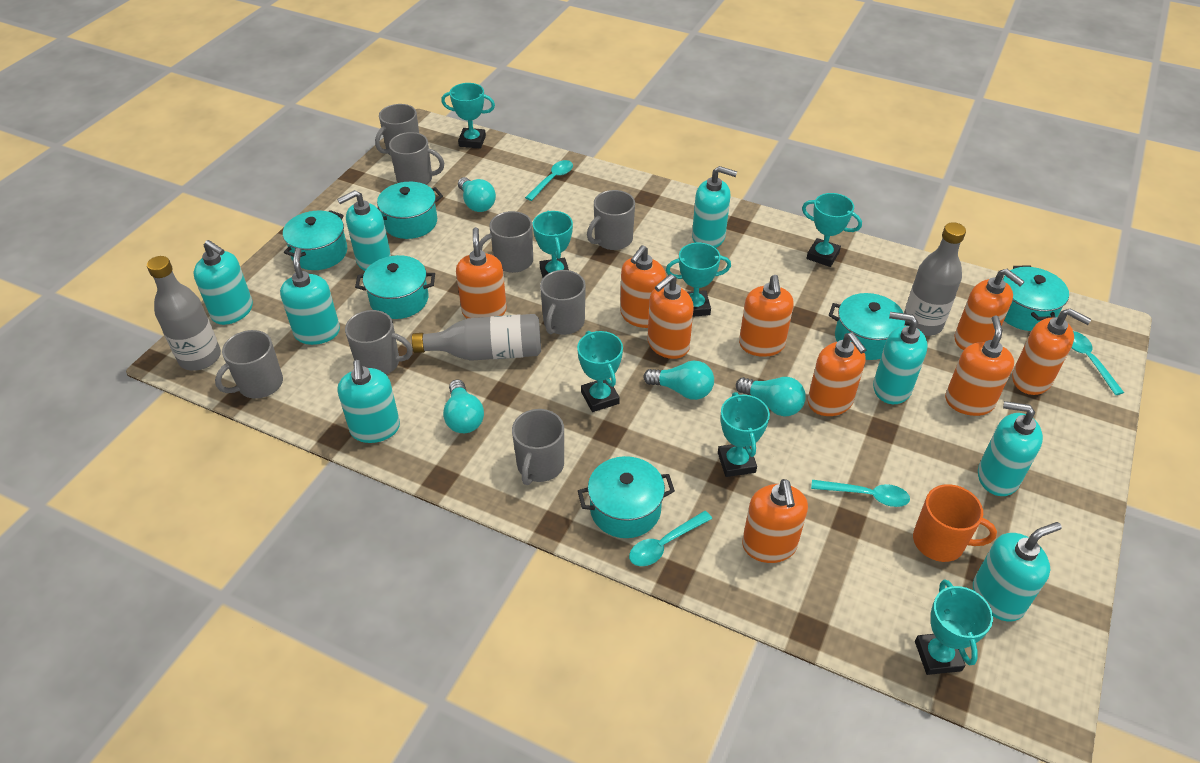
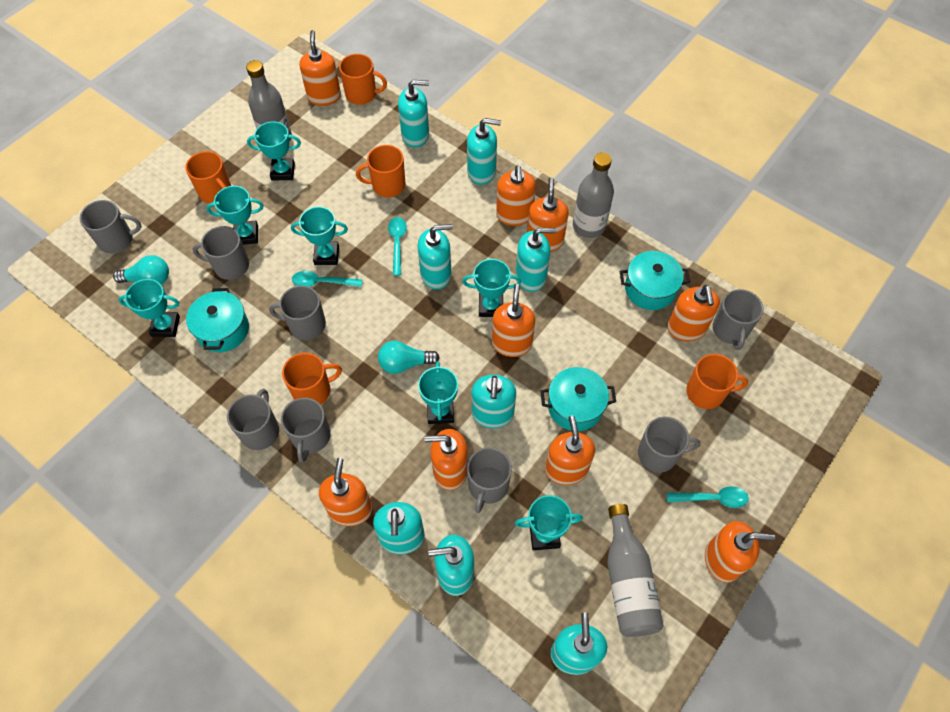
orange mug: [913,484,997,562] = 1 -> [185,151,231,204] [282,353,342,405] [339,54,387,105] [356,145,405,197] [686,354,748,409] = 5
turquoise light bulb: [443,379,484,433] [458,177,496,212] [643,361,714,400] [736,377,806,416] = 4 -> [113,255,169,284] [378,341,440,374] = 2
turquoise pot: [283,210,347,270] [355,255,435,319] [377,182,443,239] [578,456,675,538] [829,293,910,360] [1003,266,1069,331] = 6 -> [186,288,249,352] [540,367,616,431] [620,251,690,310] = 3
turquoise spoon: [525,160,573,201] [629,511,712,566] [811,480,910,507] [1071,331,1124,395] = 4 -> [292,271,363,287] [388,217,407,276] [667,486,749,508] = 3

